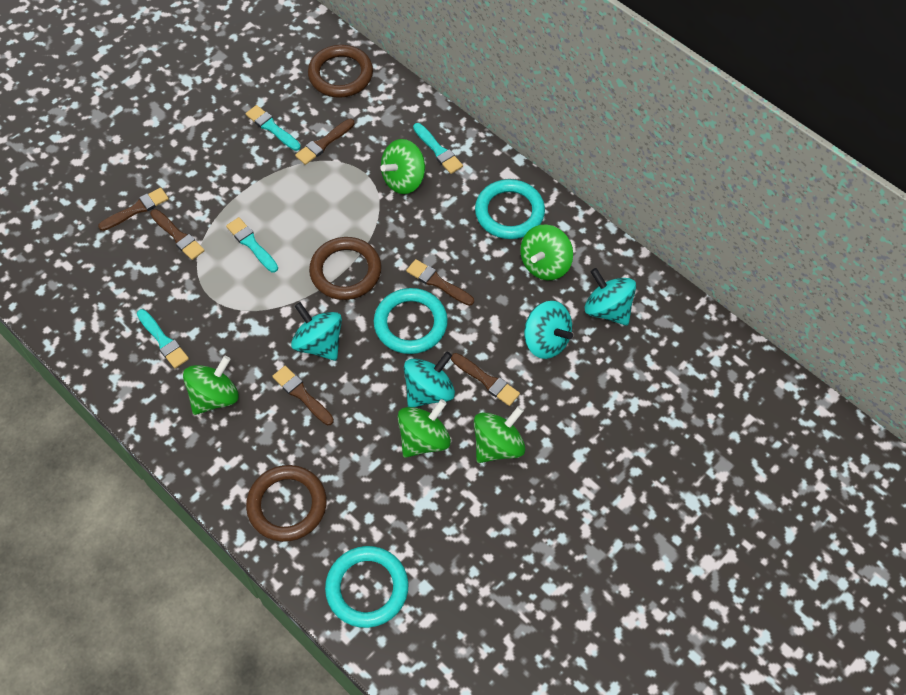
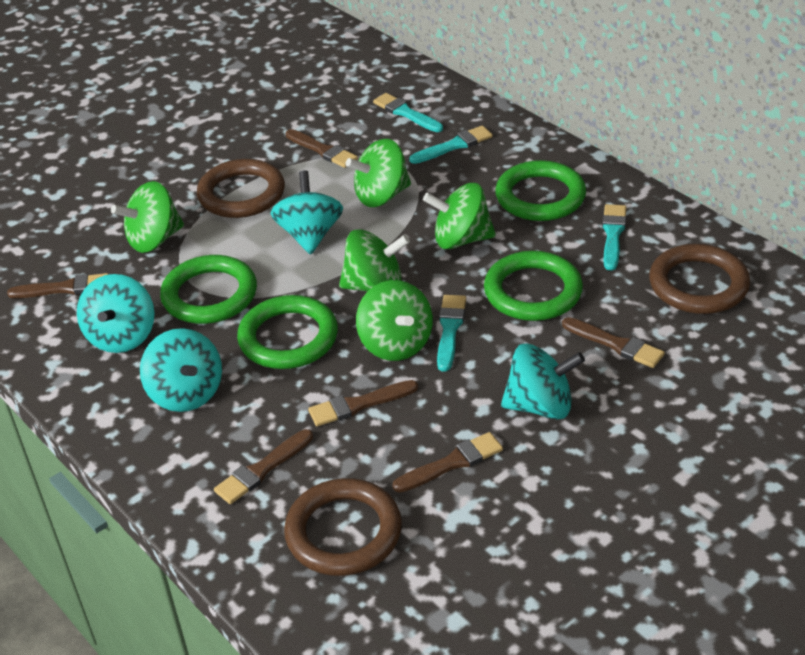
green ring: none = 0 -> [160,255,257,324] [237,295,338,369] [484,251,583,321] [495,160,586,221] = 4
turquoise ring: [325,546,409,628] [374,288,448,354] [475,179,545,239] = 3 -> none = 0

